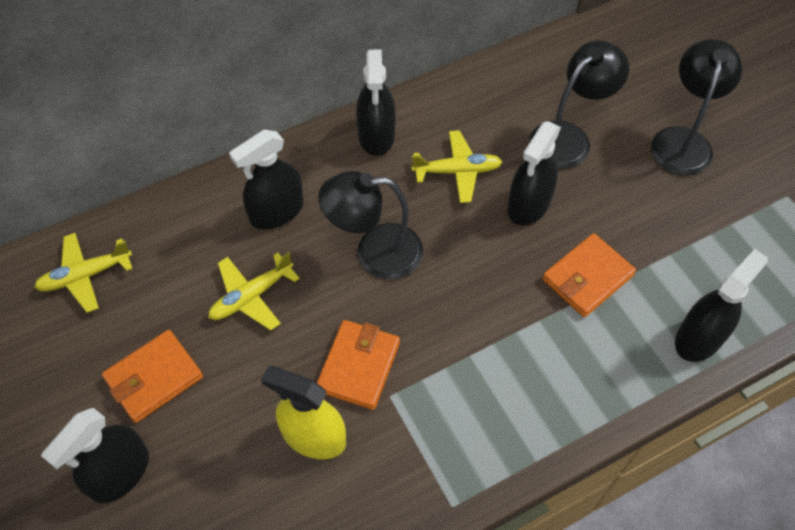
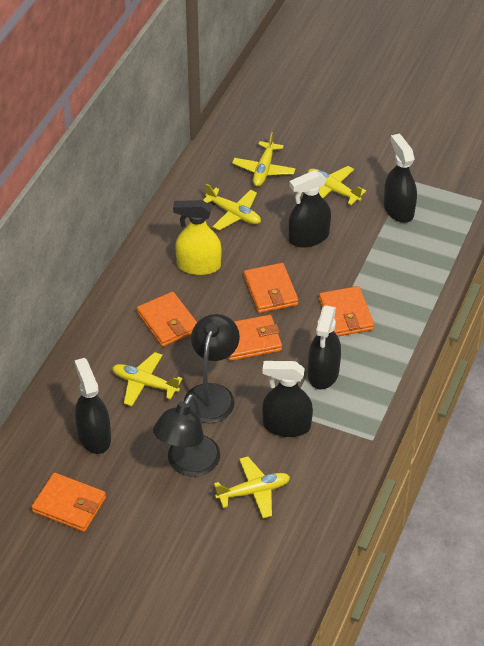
black lamp: [318,171,423,279] [529,41,629,169] [651,40,743,176] = 3 -> [153,394,220,477] [184,314,240,423] = 2
orange wallet: [102,330,203,423] [317,320,400,410] [542,233,636,317] = 3 -> [32,473,106,532] [137,292,197,347] [228,315,282,361] [244,263,298,313] [319,286,374,336] = 5
yellow plane: [34,233,133,313] [208,252,300,331] [411,130,502,203] = 3 -> [112,352,183,406] [203,184,261,230] [214,457,290,518] [232,132,296,187] [307,166,366,205] = 5

